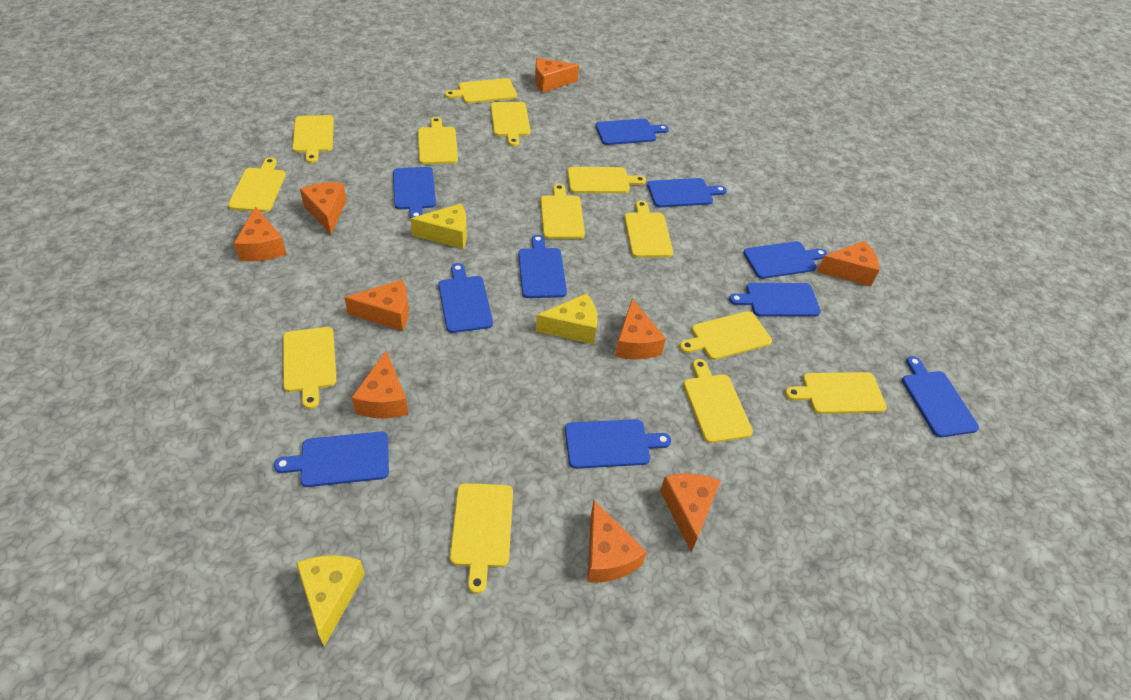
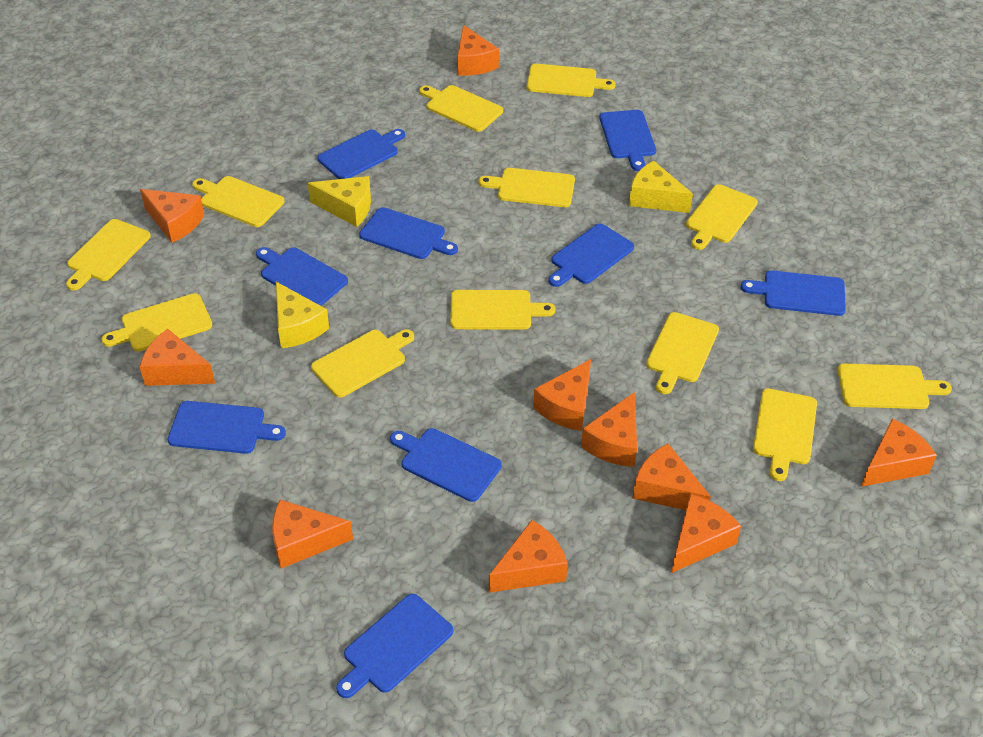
blue cutting board: [274,432,389,487] [393,167,436,219] [438,263,493,333] [518,235,567,298] [565,419,671,469] [595,119,669,145] [647,178,727,207] [729,283,821,317] [743,241,827,279] [902,356,979,437] = 10 -> [167,401,286,454] [256,247,348,306] [317,129,405,179] [336,594,453,698] [359,207,458,259] [390,428,502,502] [548,224,634,287] [599,110,656,171] [740,270,846,316] = 9
orange cheese: [234,206,287,262] [300,182,347,234] [344,279,409,331] [351,350,408,418] [535,58,579,93] [587,500,647,583] [615,299,666,360] [660,473,721,552] [817,241,879,286] = 9 -> [140,189,204,243] [140,329,215,386] [272,500,353,569] [457,25,499,76] [489,520,568,593] [533,359,591,431] [581,392,637,467] [632,444,711,510] [671,494,741,573] [861,418,937,487] = 10
yellow cutting board: [228,157,286,212] [283,327,337,409] [292,115,334,163] [418,117,458,164] [445,78,517,104] [450,483,513,594] [491,102,531,146] [541,184,585,239] [567,167,646,193] [624,200,673,258] [679,311,772,360] [683,359,753,443] [785,372,887,414] = 13 -> [66,219,151,290] [101,293,213,352] [192,176,284,227] [311,329,414,398] [419,85,503,132] [450,290,555,330] [478,168,575,207] [526,64,616,97] [646,312,719,394] [686,184,758,250] [753,388,817,481] [837,363,952,409] = 12

